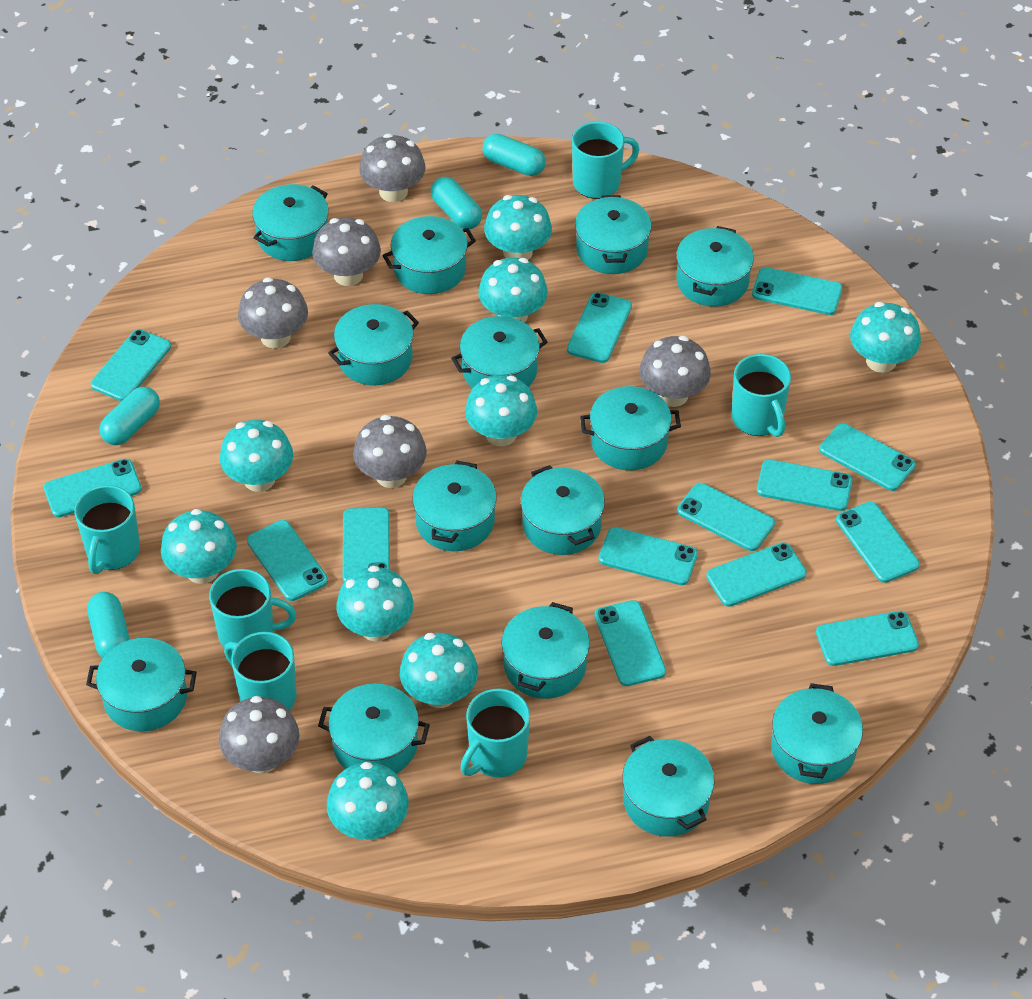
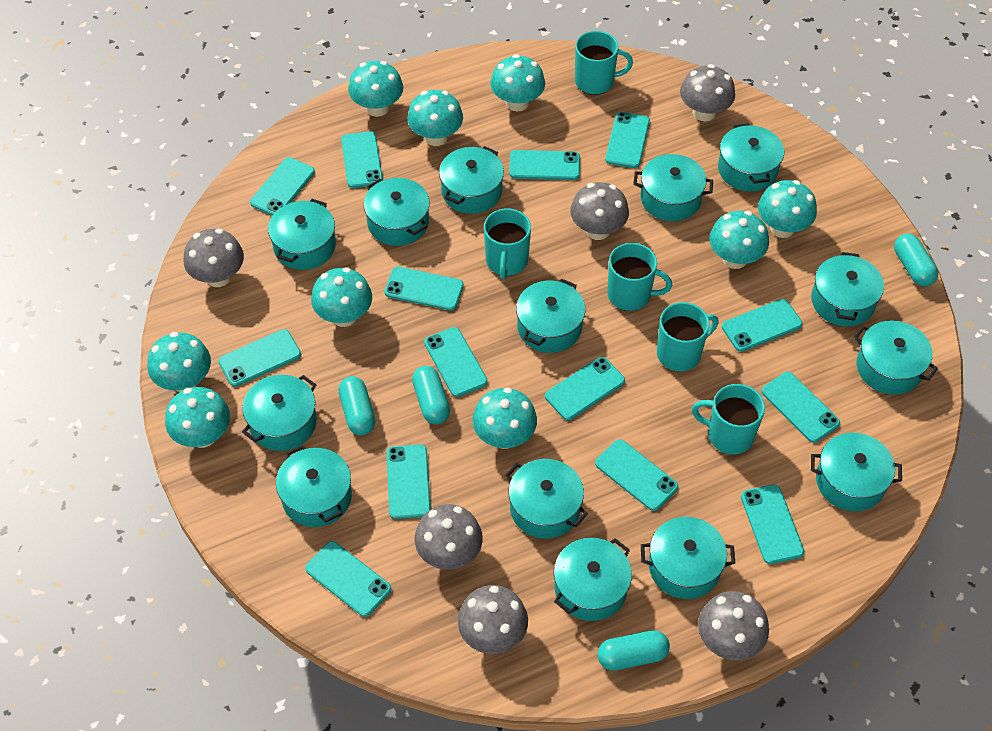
turquoise mug: [75,485,140,574] [209,569,296,652] [224,632,297,710] [460,688,530,777] [572,122,640,199] [732,354,791,437] = 6 -> [484,208,531,280] [575,31,633,95] [607,243,672,311] [657,302,719,372] [692,384,765,455] = 5

